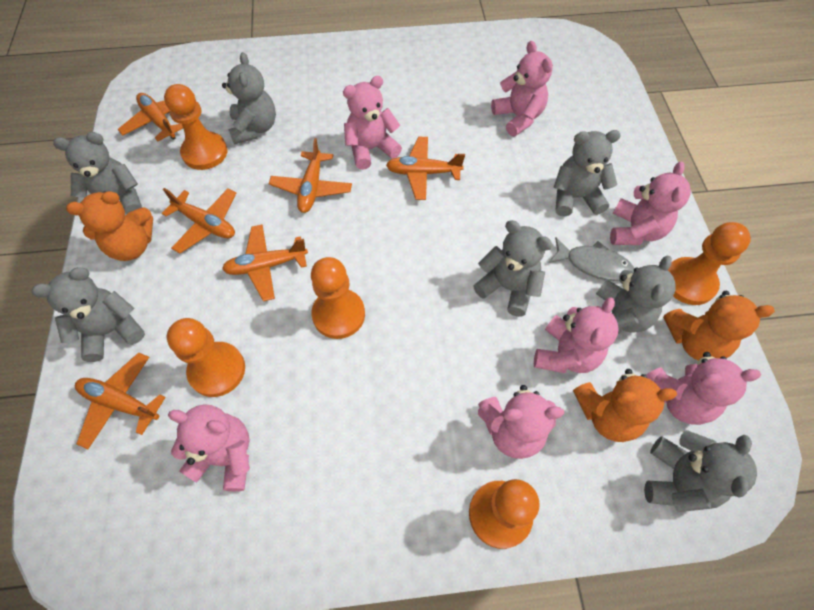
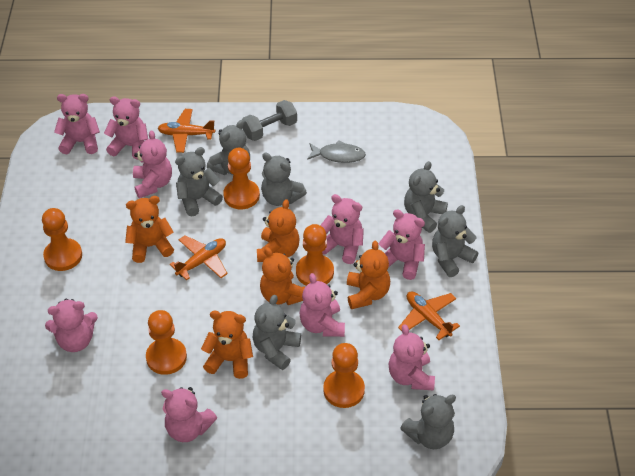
grey dumbbell: none = 0 -> [242,100,297,141] = 1
orange plane: [75,352,166,449] [118,93,183,141] [161,188,236,253] [222,225,308,301] [269,138,352,213] [386,137,465,200] = 6 -> [158,109,215,153] [170,236,228,280] [398,291,460,340] = 3
orange teddy bear: [66,191,153,261] [573,369,677,442] [663,291,775,361] = 3 -> [125,196,174,263] [201,311,253,379] [257,199,300,262] [260,247,305,305] [347,240,390,309] = 5
pink teddy bear: [168,404,250,491] [343,76,402,170] [478,385,564,459] [491,41,553,136] [534,297,619,373] [610,162,691,245] [646,352,761,425] = 7 -> [45,299,98,352] [54,94,100,154] [104,96,148,160] [133,130,172,198] [161,387,217,442] [299,273,345,337] [320,194,364,264] [378,209,425,280] [389,324,435,391] = 9

